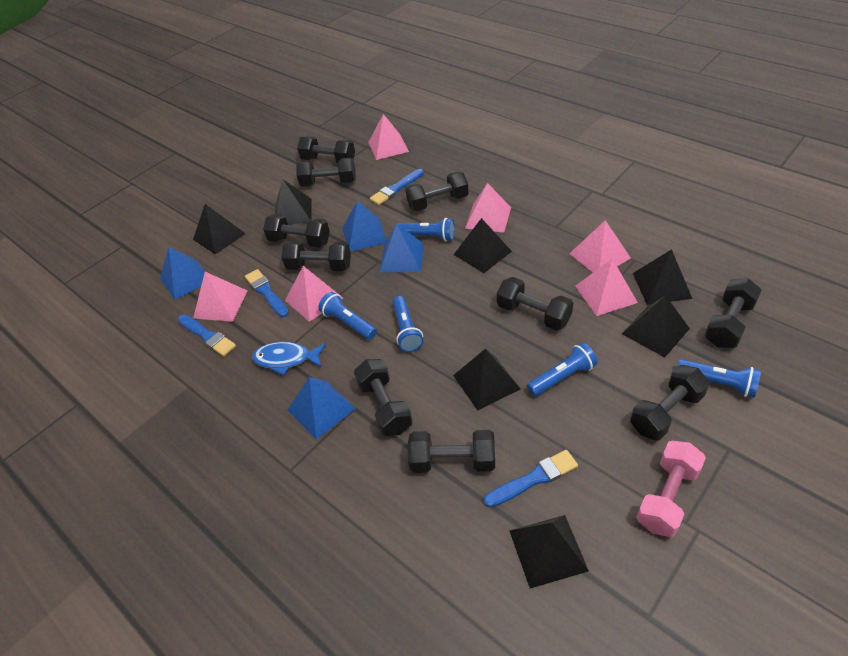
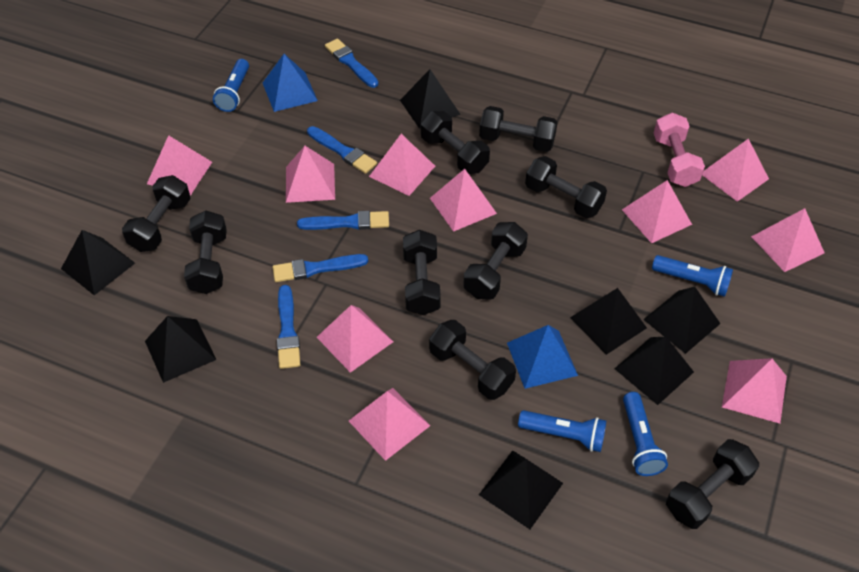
black dumbbell: [263,214,330,247] [282,241,351,271] [296,158,356,187] [297,136,355,163] [354,359,413,436] [405,172,469,211] [408,430,495,473] [497,277,573,331] [630,365,710,440] [704,278,762,348] = 10 -> [122,175,191,252] [184,211,227,294] [403,230,441,315] [421,111,490,174] [429,320,516,400] [463,222,528,300] [479,106,557,152] [525,156,607,218] [666,439,759,529] = 9
blue brush: [178,314,236,356] [245,269,289,317] [370,169,424,205] [484,450,578,507] = 4 -> [272,254,368,282] [277,285,300,369] [297,211,389,230] [307,126,377,174] [325,39,379,88] = 5
blue fish: [252,342,326,375] = 1 -> none = 0
blue flashlight: [318,292,377,340] [393,296,424,352] [398,218,455,241] [527,343,598,396] [677,359,761,398] = 5 -> [213,59,249,112] [518,410,606,452] [623,392,668,476] [652,255,733,297] = 4
blue pyramid: [160,247,206,300] [288,377,356,440] [342,201,387,252] [380,223,424,272] = 4 -> [263,54,318,112] [507,325,578,389] = 2
pink pyramid: [193,272,248,322] [285,266,343,322] [368,114,409,160] [465,183,511,233] [569,220,631,272] [575,259,638,316] = 6 -> [147,135,212,196] [286,146,335,203] [317,305,393,373] [349,388,430,461] [369,134,435,196] [430,169,497,232] [622,180,692,243] [702,139,769,202] [722,358,787,424] [751,208,825,272] = 10

